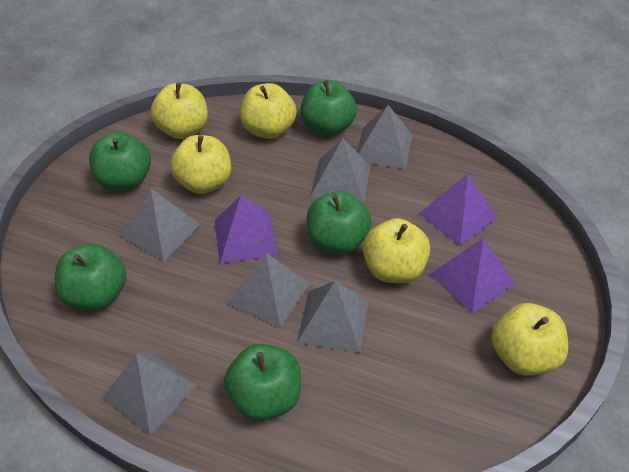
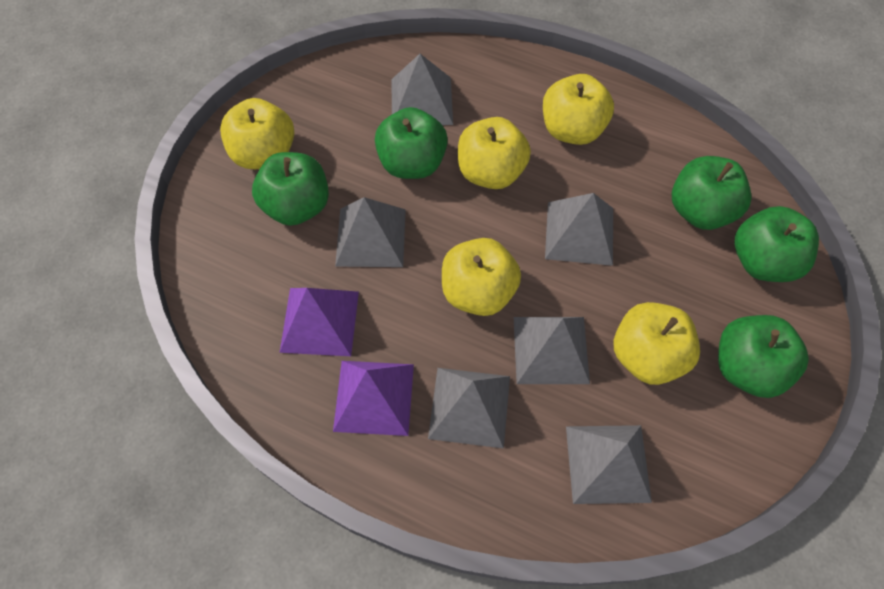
purple pyramid: [215,195,278,264] [419,173,498,246] [430,237,515,314] = 3 -> [280,288,359,356] [333,361,414,436] = 2

